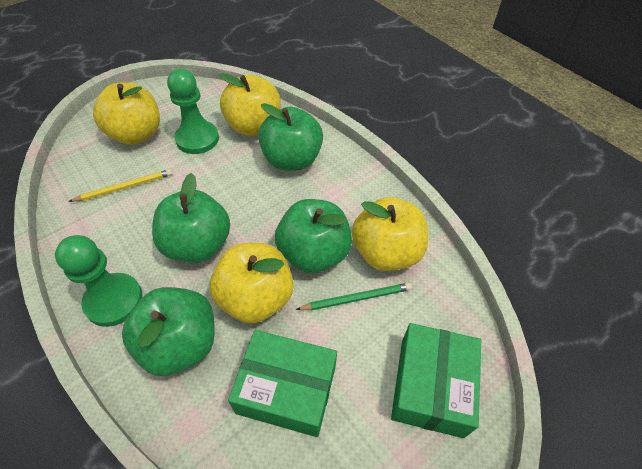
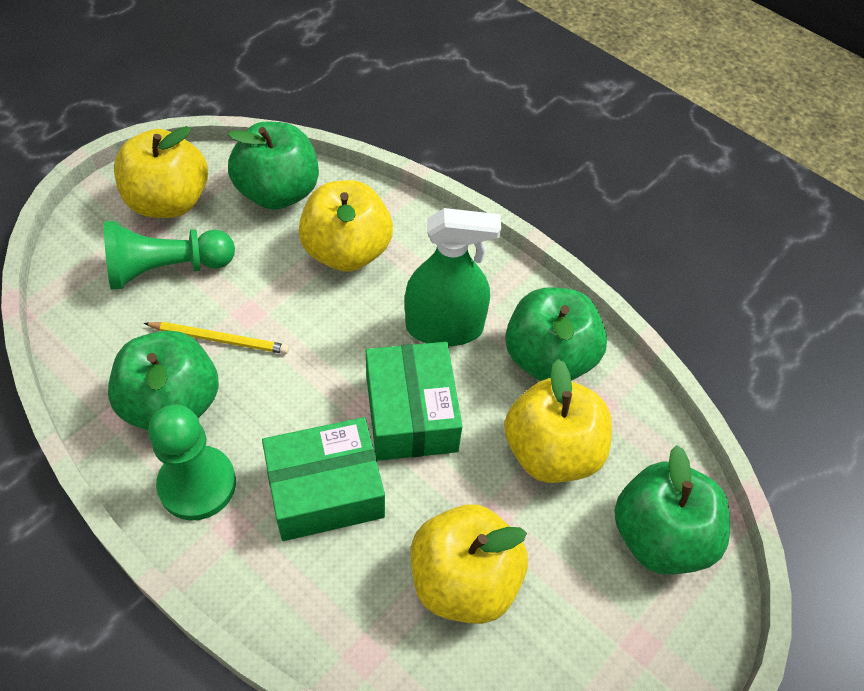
green pencil: [296,283,412,310] = 1 -> none = 0
green spray bottle: none = 0 -> [405,208,501,346] = 1

